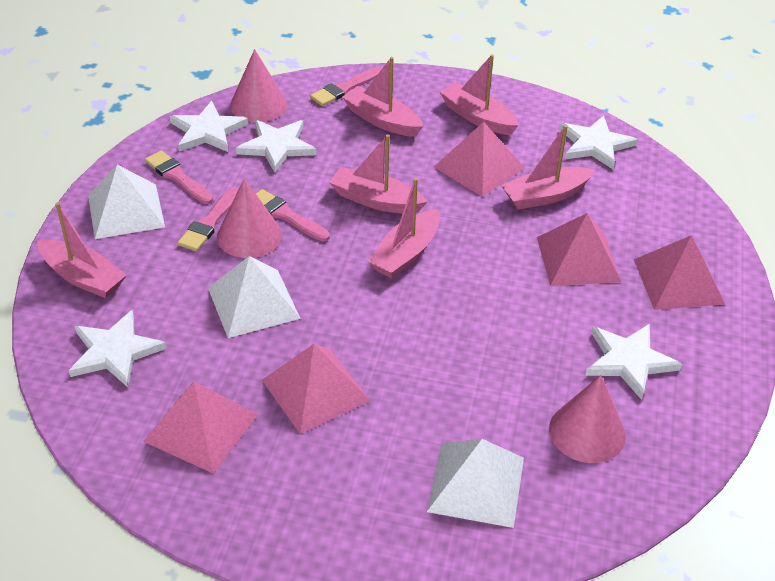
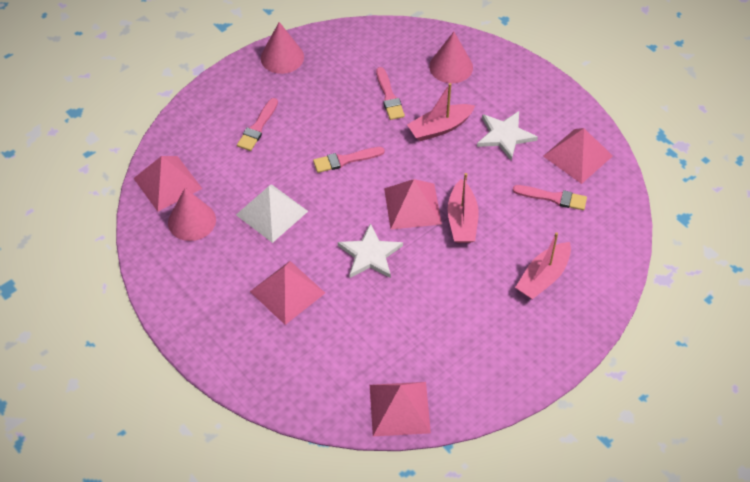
pink boat: [37,202,127,298] [329,134,427,214] [342,57,423,137] [367,178,440,278] [440,54,519,135] [501,125,595,210] = 6 -> [407,83,475,141] [448,173,478,243] [515,232,571,299] = 3
white pyramid: [88,165,165,239] [208,256,301,338] [427,439,524,528] = 3 -> [236,184,308,243] = 1
white star: [69,310,166,387] [170,101,248,152] [236,120,317,173] [559,116,638,170] [585,324,682,400] = 5 -> [338,223,403,278] [477,111,538,161] = 2

